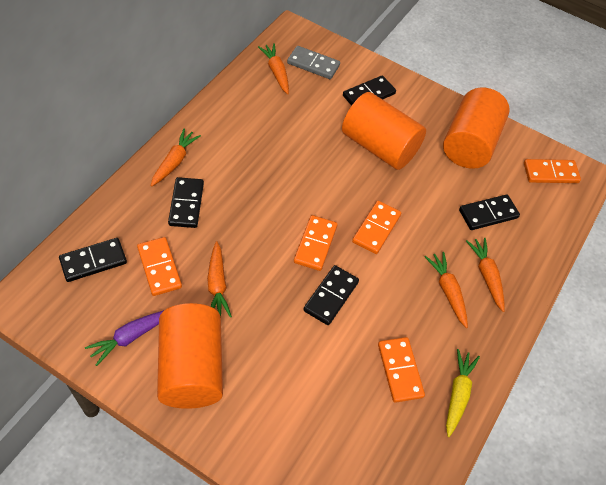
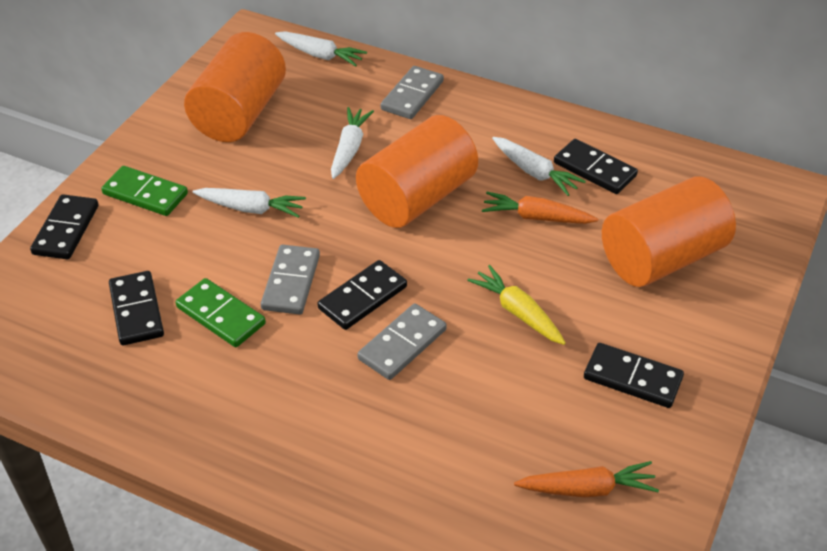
green domino: none = 0 -> [101,166,188,216] [176,278,266,347] = 2
grey domino: [287,46,340,79] = 1 -> [261,245,320,315] [357,303,447,380] [381,66,444,119] = 3
orange carrot: [151,129,201,187] [207,241,232,317] [258,43,289,94] [425,252,468,328] [466,238,505,312] = 5 -> [482,192,598,224] [514,461,659,498] = 2
orange domino: [137,237,182,296] [294,215,338,271] [352,201,401,254] [378,337,425,403] [524,159,581,183] = 5 -> none = 0
purple carrot: [85,310,164,366] = 1 -> none = 0
white carrot: none = 0 -> [193,188,306,218] [275,31,367,67] [331,107,374,179] [492,137,586,196] = 4

